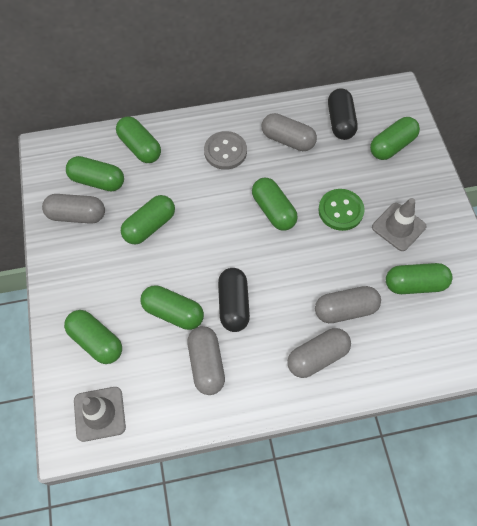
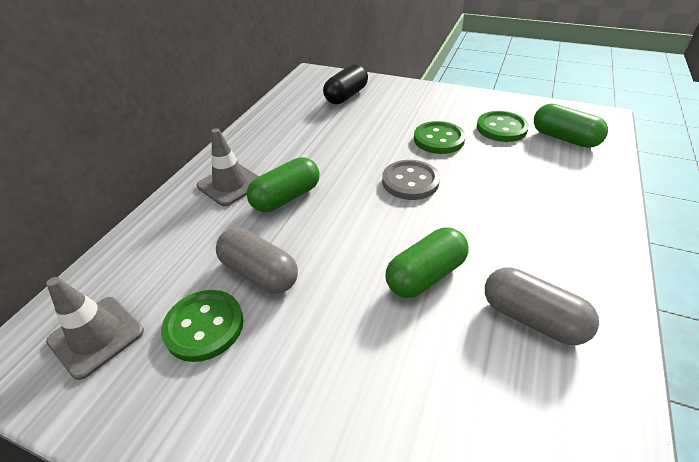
black capsule: [218,268,250,332] [328,88,358,140] = 2 -> [323,64,368,104] = 1
green button: [318,189,365,231] = 1 -> [161,290,244,362] [414,121,466,154] [477,111,529,142] = 3
green capsule: [64,310,122,364] [66,156,124,192] [116,116,161,163] [121,195,175,245] [140,285,204,330] [252,178,298,231] [370,117,420,160] [386,263,453,294] = 8 -> [247,157,320,212] [385,227,469,298] [534,104,608,148] = 3
grey capsule: [42,194,105,224] [188,326,225,395] [262,113,317,151] [287,328,351,378] [315,286,381,323] = 5 -> [216,228,298,294] [485,267,599,345] = 2

